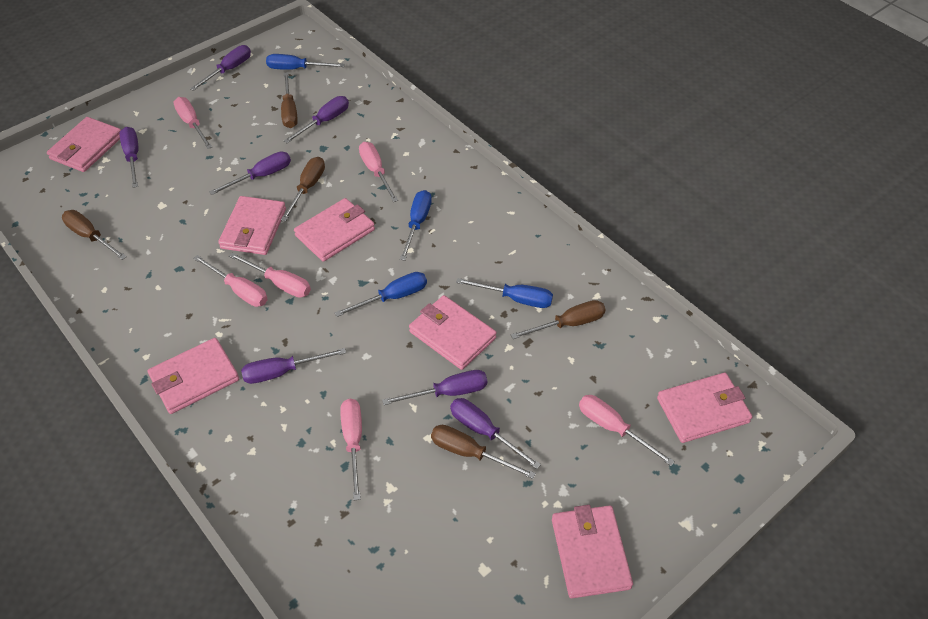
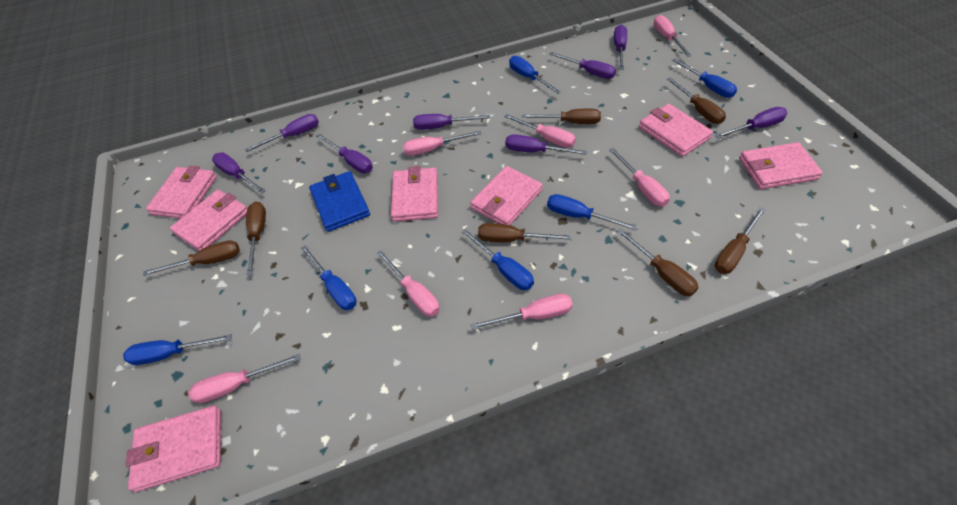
blue screwdriver: [266,54,345,70] [334,272,427,317] [400,190,432,261] [456,278,553,308] = 4 -> [123,334,232,365] [301,245,357,310] [462,229,534,290] [509,56,561,94] [547,194,637,231] [672,58,737,98] = 6
blue wallet: none = 0 -> [309,171,370,232] = 1
brown screwdriver: [62,210,127,260] [281,72,298,128] [281,157,325,221] [431,425,536,479] [511,300,606,339] = 5 -> [143,240,240,276] [246,202,266,275] [478,223,572,242] [522,109,601,124] [617,228,699,296] [667,78,726,124] [715,207,765,274] = 7
pink screwdriver: [173,97,212,149] [193,255,268,307] [229,252,311,298] [340,399,362,500] [359,142,398,202] [579,395,675,466] = 6 -> [188,354,300,403] [377,250,440,317] [403,131,481,156] [471,294,573,330] [504,114,576,148] [609,148,670,206] [654,15,692,57] = 7
purple screwdriver: [120,127,138,188] [190,45,251,91] [209,152,291,195] [241,348,346,384] [284,96,349,143] [382,370,487,405] [450,398,541,469] = 7 -> [212,152,266,193] [245,114,319,152] [317,134,373,173] [413,114,490,130] [505,134,587,155] [549,52,616,79] [614,25,627,69] [715,107,787,139] = 8

